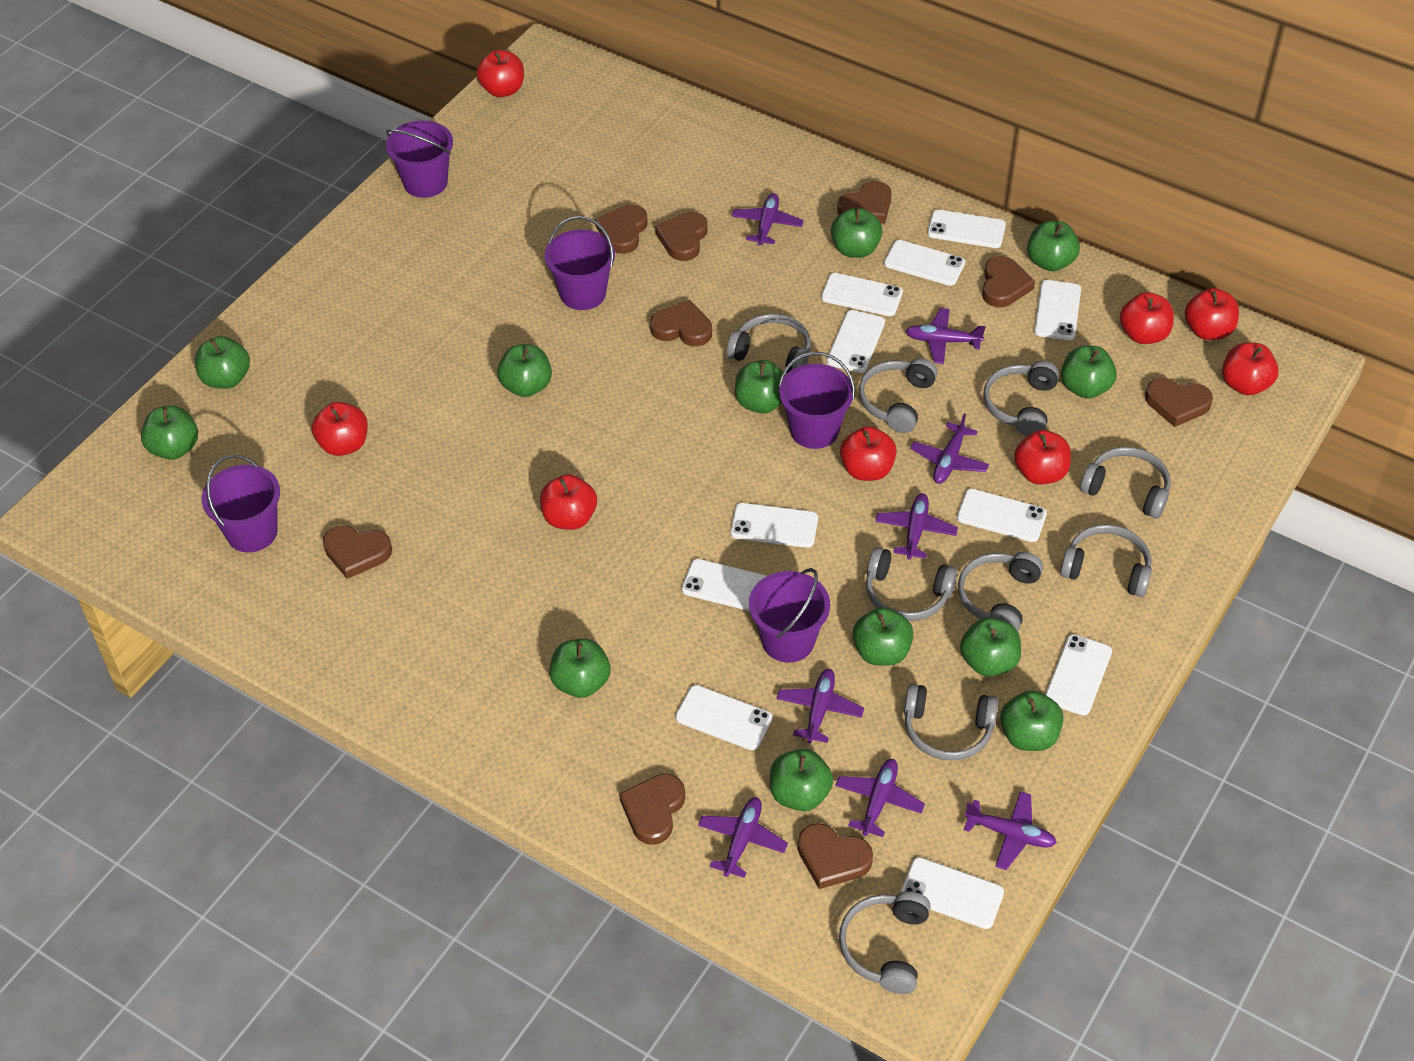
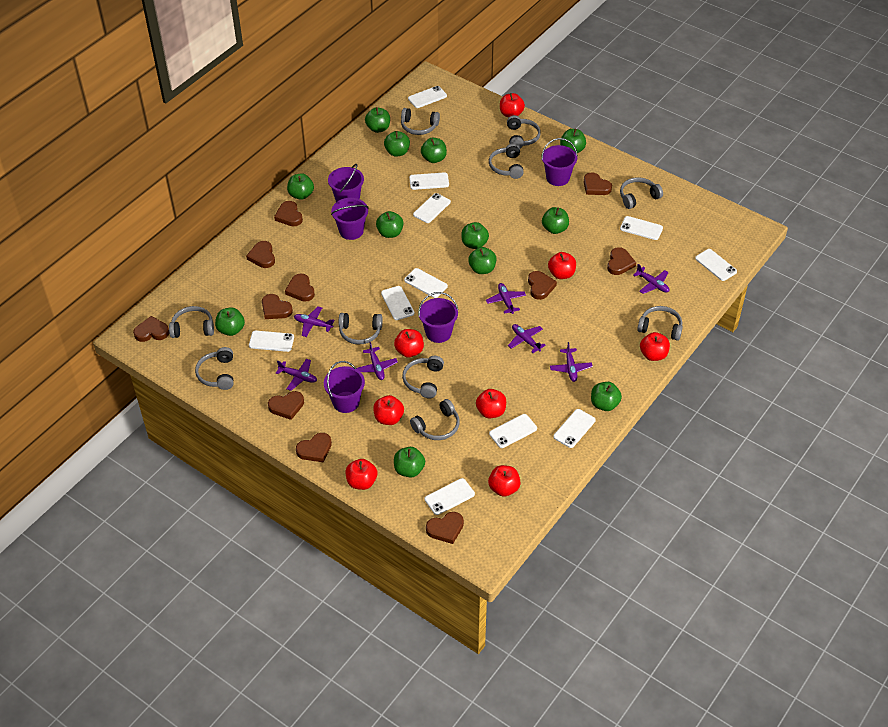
brown heart: [323,525,392,579] [595,205,648,254] [619,774,685,845] [650,300,712,346] [655,212,708,261] [798,823,873,889] [837,181,892,224] [982,256,1035,307] [1145,378,1213,427] = 9 -> [133,316,169,342] [246,241,275,268] [262,294,293,319] [268,391,304,420] [274,201,303,226] [285,274,315,302] [296,433,332,462] [426,512,464,544] [528,271,557,300] [584,172,612,195] [607,247,636,275] = 11
grey headphones: [727,314,811,373] [839,891,931,994] [859,358,938,433] [866,547,958,621] [904,684,998,761] [958,552,1043,631] [983,361,1059,436] [1060,524,1152,597] [1080,447,1171,519] = 9 -> [169,306,214,338] [195,347,234,390] [339,313,382,345] [401,108,440,135] [402,356,444,399] [410,399,460,440] [489,143,524,179] [507,115,541,149] [620,177,663,209] [637,306,683,341] = 10
purple plane: [698,797,788,878] [732,193,804,246] [777,669,864,743] [835,759,925,837] [875,493,958,560] [906,308,986,364] [910,413,989,484] [964,791,1057,870] = 8 -> [276,359,317,391] [294,306,335,337] [356,342,398,380] [486,283,526,314] [508,324,546,353] [550,342,593,382] [633,264,670,294] = 7

